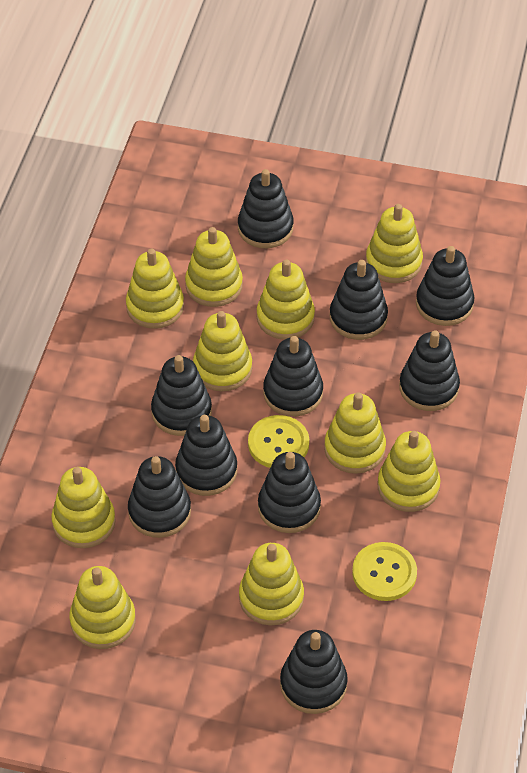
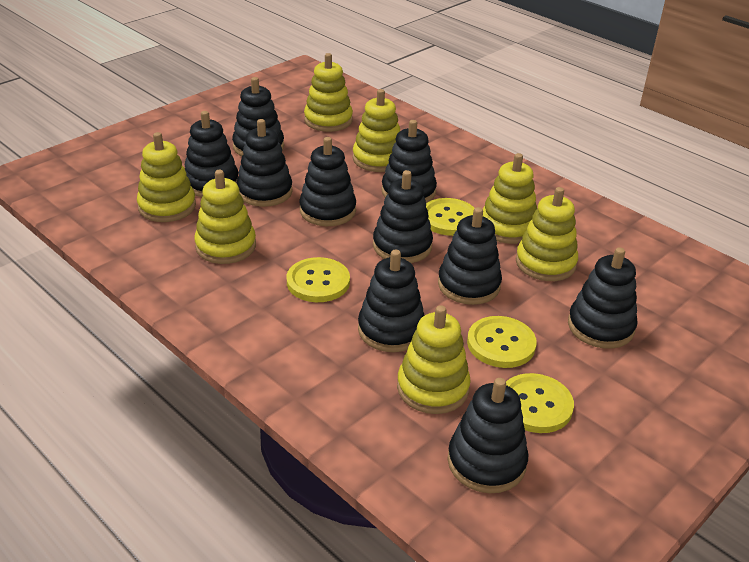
yellow button: [248,415,309,468] [352,542,417,601] = 2 -> [286,257,350,302] [426,198,475,236] [467,316,537,368] [506,373,574,433] = 4
yellow stacking toy: [51,467,116,548] [69,566,136,649] [126,249,184,329] [185,227,243,307] [193,311,252,391] [239,543,304,625] [257,260,315,340] [324,393,386,474] [366,204,423,283] [378,431,440,512] = 10 -> [137,132,196,222] [194,170,256,264] [304,53,353,132] [353,89,400,172] [397,305,471,414] [483,153,537,244] [516,187,578,281] = 7

